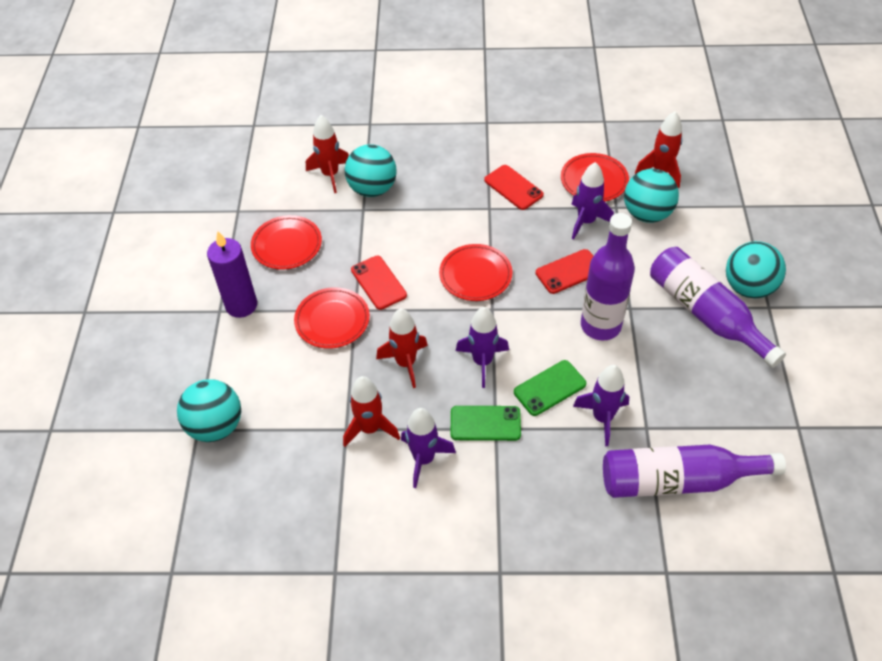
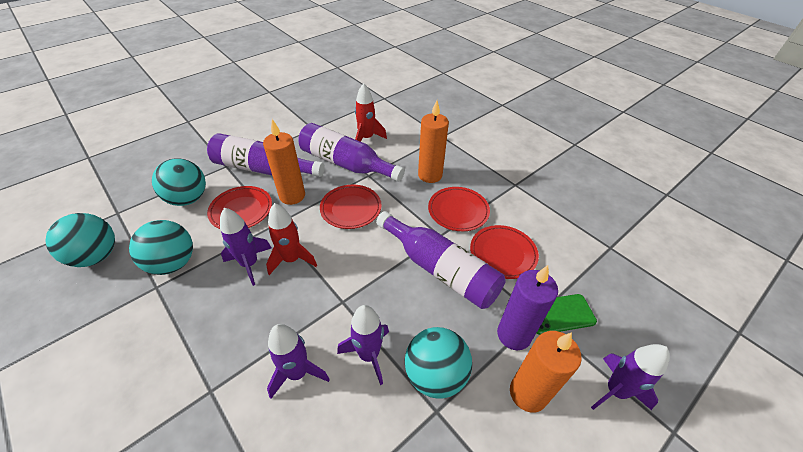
green phone: [451,406,521,441] [514,360,586,416] = 2 -> [537,294,597,335] = 1
orange candle: none = 0 -> [263,119,305,205] [418,100,449,183] [510,331,582,413] = 3
red phone: [351,256,407,310] [484,165,544,210] [536,249,593,294] = 3 -> none = 0
red rocket: [306,115,349,193] [343,376,400,447] [376,308,428,388] [635,111,682,188] = 4 -> [266,203,317,275] [355,83,387,142] = 2

